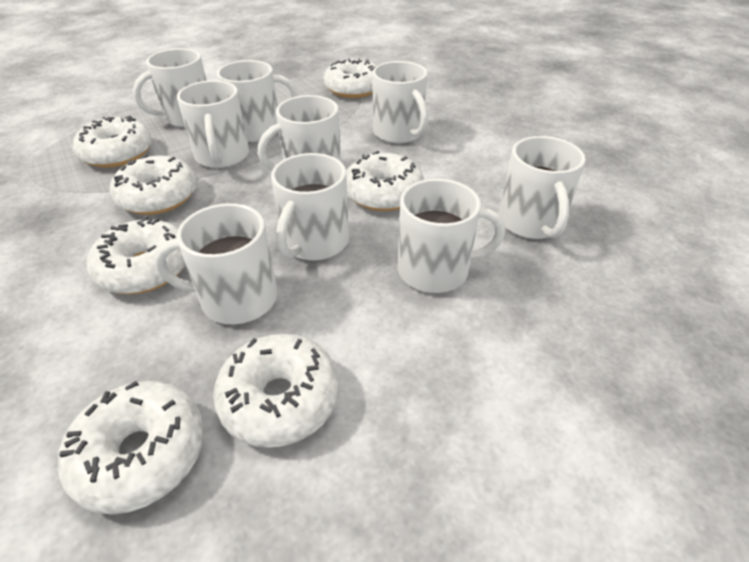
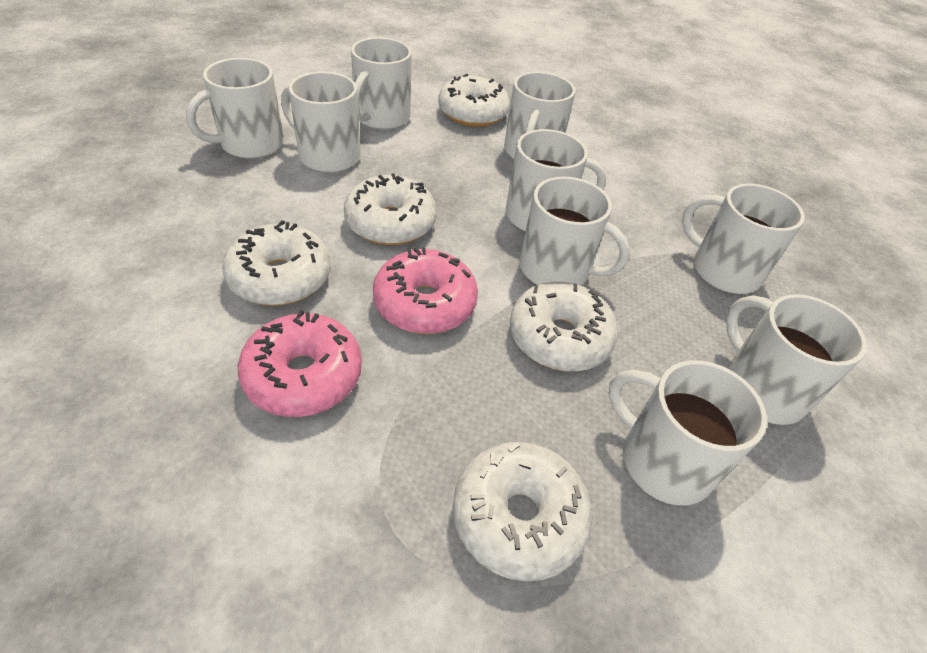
pink donut: none = 0 -> [238,310,362,417] [373,247,478,334] = 2
white donut: [58,381,204,515] [73,116,152,168] [87,216,186,294] [110,155,197,215] [213,334,339,448] [324,58,377,98] [346,151,424,211] = 7 -> [222,220,331,306] [344,173,437,245] [438,74,510,127] [453,442,592,582] [510,282,618,371] = 5

